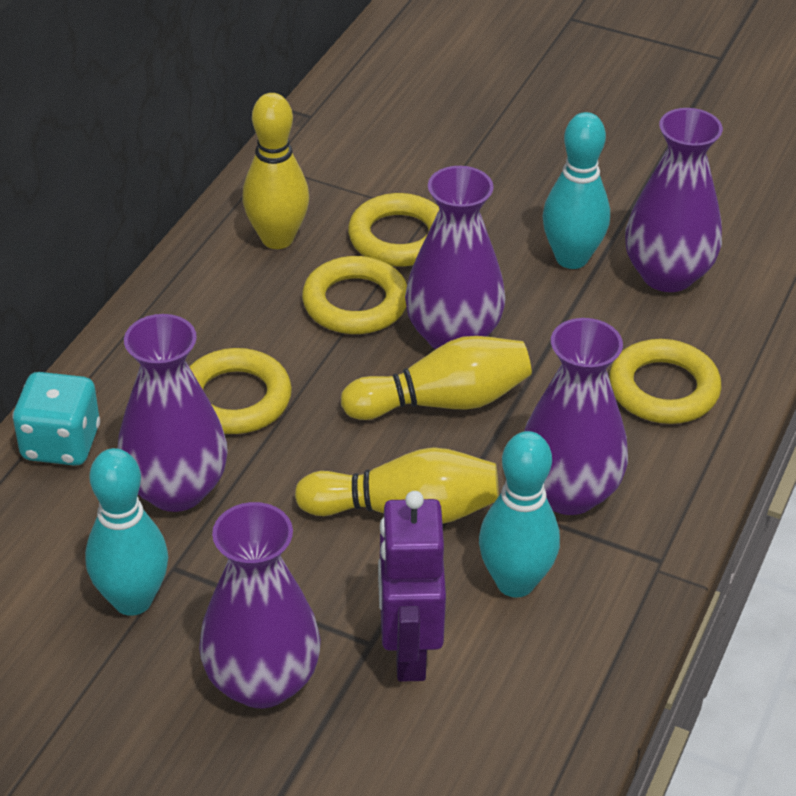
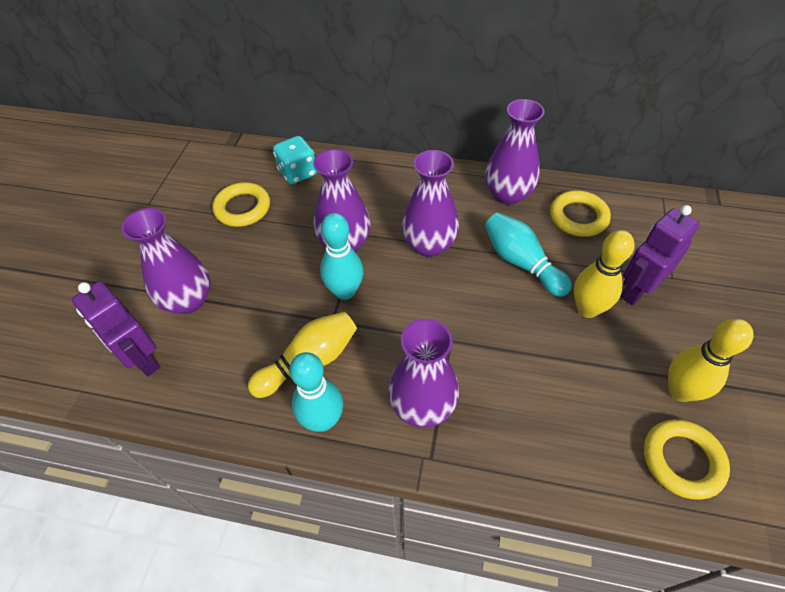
purple robot: [378,491,446,682] = 1 -> [72,281,160,377] [621,205,700,305] = 2
yellow ring: [189,348,292,434] [302,256,407,334] [348,193,439,266] [609,339,722,424] = 4 -> [212,182,270,227] [550,190,611,237] [644,419,730,500] = 3

